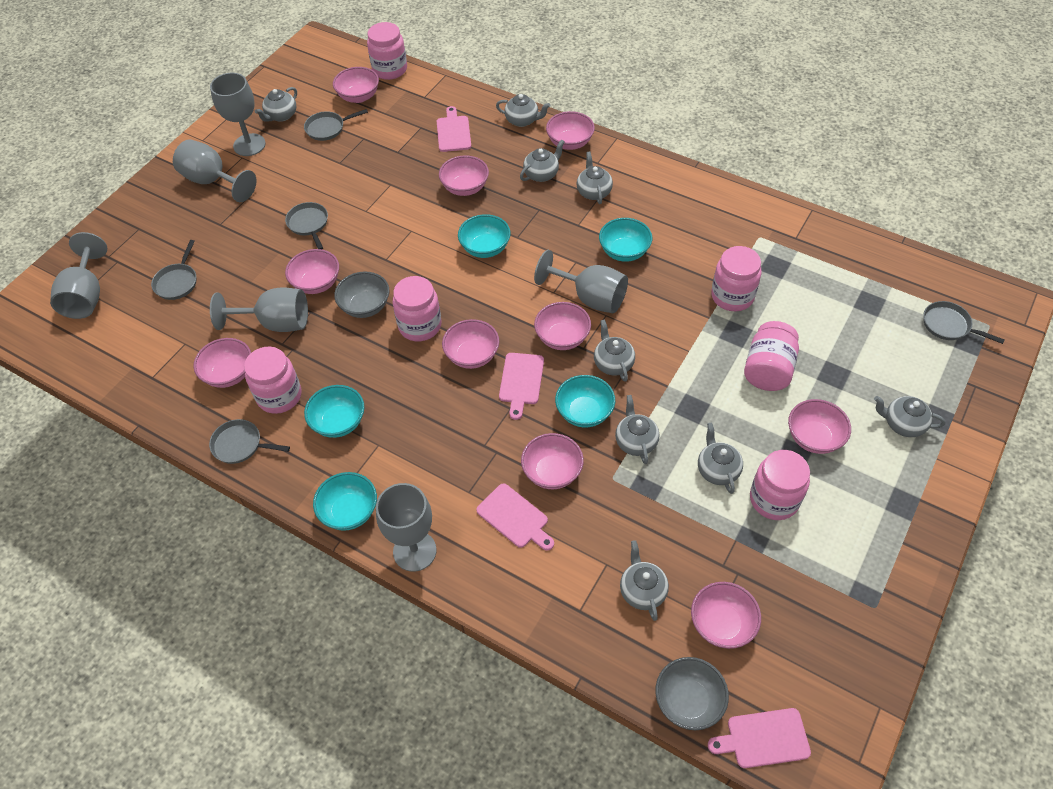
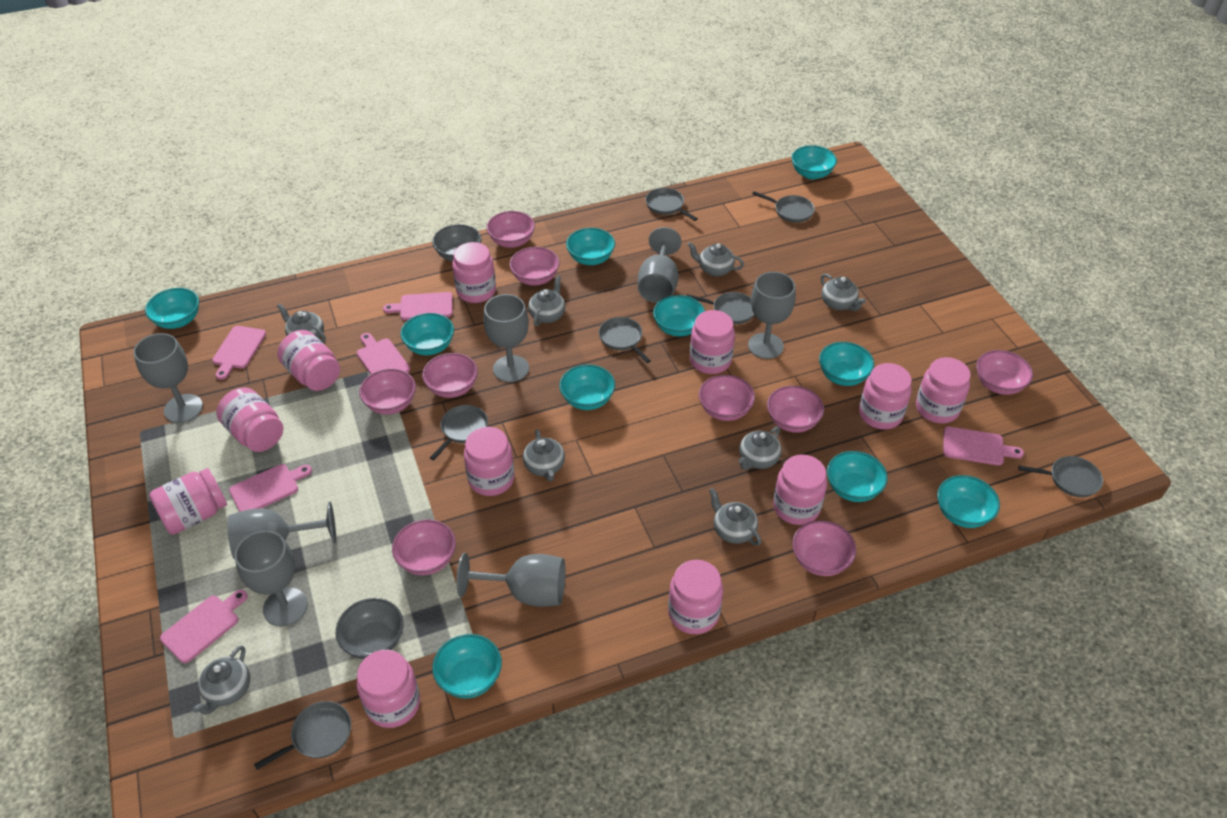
grey goblet: [50,232,107,319] [173,139,257,202] [210,73,266,156] [210,288,308,332] [376,483,437,572] [534,250,628,313] = 6 -> [133,333,203,423] [227,502,336,560] [235,530,308,627] [456,553,565,607] [483,294,529,382] [638,227,682,303] [748,272,796,359] = 7
grey pan: [151,240,196,300] [209,419,290,464] [285,202,328,249] [304,109,368,141] [923,301,1004,344] = 5 -> [254,701,351,770] [430,405,488,460] [599,317,651,363] [645,188,698,221] [686,292,754,324] [752,191,815,223] [1018,456,1103,497] = 7
grey teapot: [255,87,297,122] [496,94,550,127] [520,140,565,182] [576,151,613,204] [594,319,635,382] [615,395,659,464] [620,540,669,621] [698,423,743,494] [874,396,945,437] = 9 -> [193,645,250,715] [277,304,326,342] [523,429,565,481] [528,276,565,326] [687,242,744,277] [709,488,761,546] [739,427,782,470] [821,274,866,311] = 8
pink bowl: [194,338,251,388] [285,249,339,294] [333,67,379,103] [439,155,489,196] [442,319,499,369] [521,433,584,489] [534,302,591,350] [546,111,595,150] [691,582,761,649] [788,399,851,454] = 10 -> [359,369,416,415] [392,519,456,575] [422,353,478,398] [486,211,535,248] [509,247,560,286] [699,375,755,421] [767,386,824,433] [792,520,856,576] [976,350,1033,395] = 9
pink cutting board: [437,106,471,152] [476,484,554,551] [499,353,544,420] [708,708,811,768] = 4 -> [160,590,248,663] [212,326,266,380] [229,464,312,512] [357,333,410,374] [383,292,453,320] [943,427,1024,466] = 6
pink jar: [244,347,301,414] [367,22,407,80] [393,276,442,341] [711,246,762,311] [744,321,799,391] [750,450,810,520] = 6 -> [149,468,227,535] [216,387,283,452] [277,330,340,391] [357,650,420,728] [452,242,496,303] [464,427,515,496] [668,560,723,634] [690,310,735,374] [773,455,827,525] [859,363,912,430] [916,357,971,424] = 11
turquoise bowl: [304,385,364,438] [313,472,377,531] [458,214,511,258] [555,375,615,428] [599,218,652,262] = 5 -> [145,288,199,329] [400,313,454,355] [432,634,502,699] [559,364,615,410] [566,228,615,265] [653,295,705,337] [791,145,837,179] [819,342,874,386] [827,451,888,502] [937,475,1000,528] = 10

